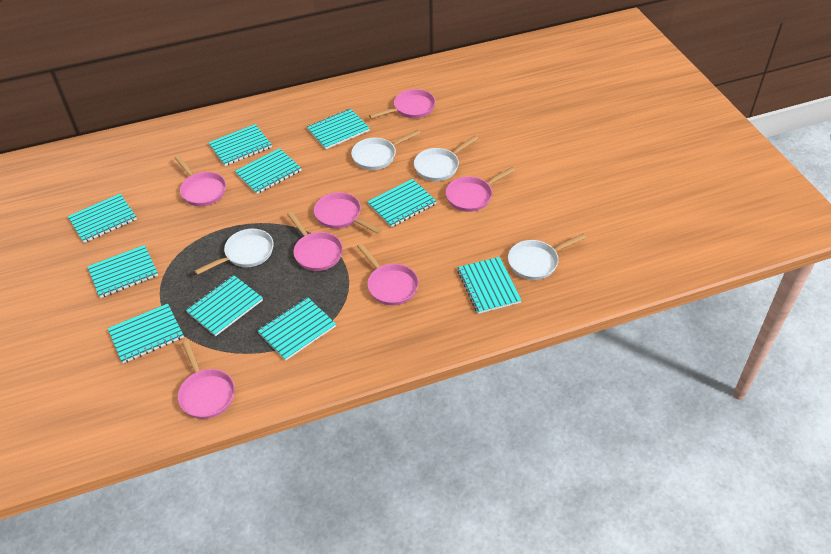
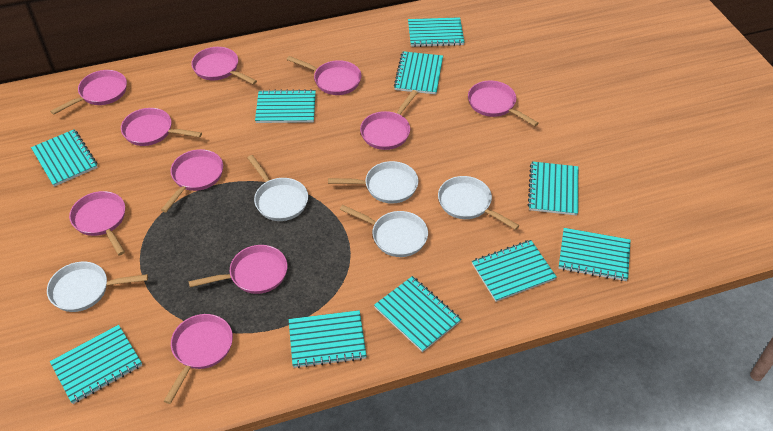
pink pan: [175,155,226,206] [178,340,235,419] [287,212,343,271] [314,192,382,234] [357,243,419,305] [369,89,436,119] [446,167,515,212] = 7 -> [50,70,127,115] [69,191,125,255] [121,108,202,146] [161,149,223,213] [164,314,233,404] [188,245,287,294] [191,47,257,85] [287,56,361,95] [360,90,418,150] [468,81,539,126] = 10
white pan: [195,229,274,275] [351,130,421,170] [414,136,478,181] [508,234,586,280] = 4 -> [47,262,148,312] [247,155,308,221] [328,161,418,204] [340,205,428,257] [438,176,519,230] = 5

